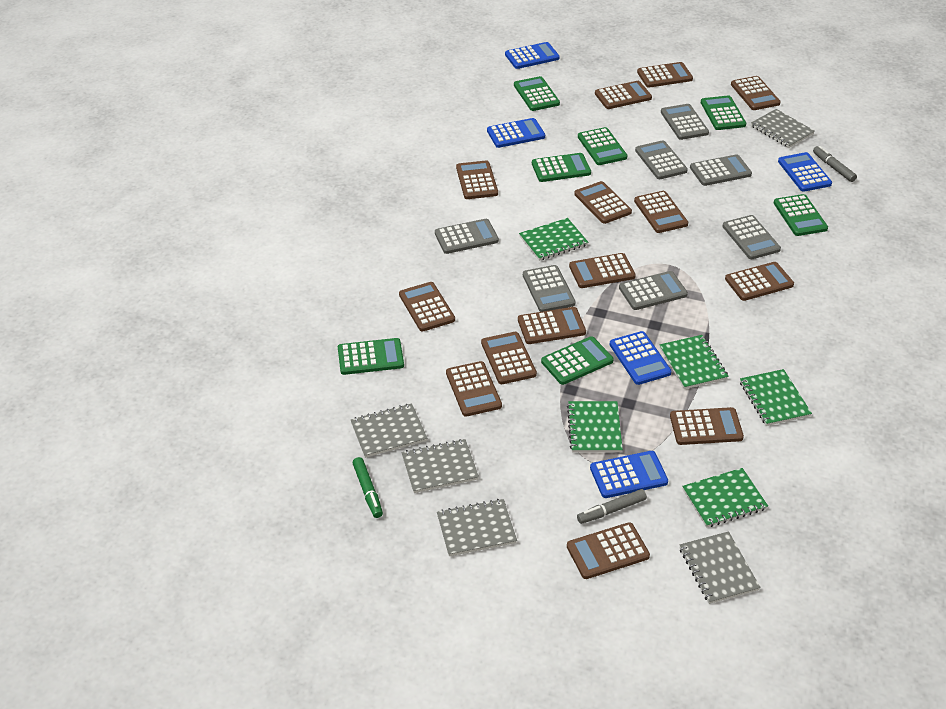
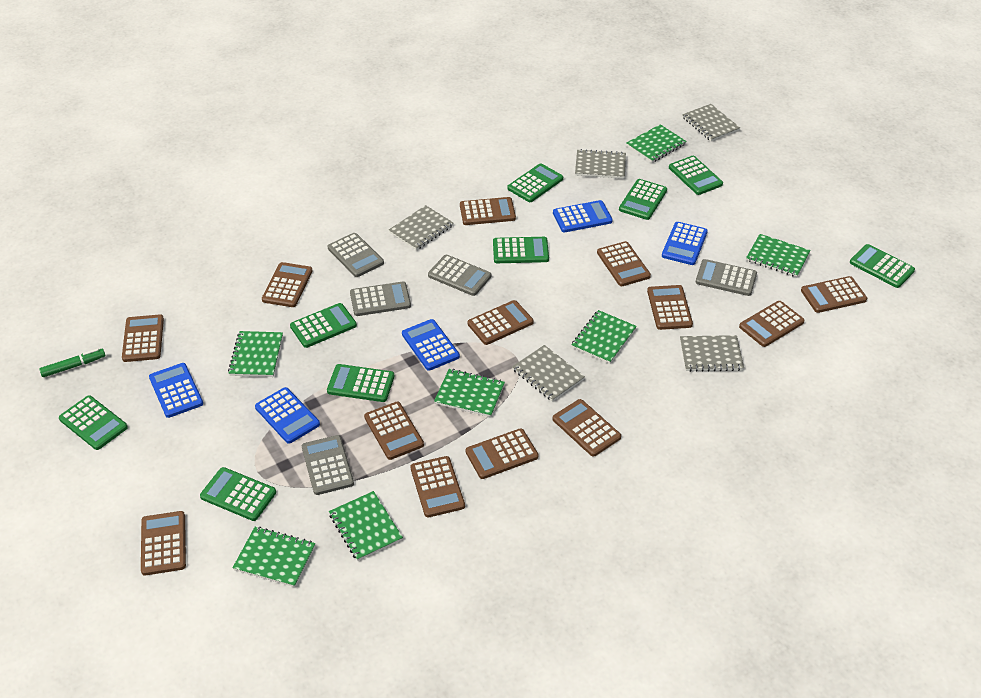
brown calculator: [399,282,455,332] [446,361,502,417] [456,161,498,199] [481,332,537,384] [518,307,586,344] [567,522,650,579] [569,253,636,288] [574,181,632,224] [595,81,652,109] [634,191,688,233] [637,62,693,88] [670,407,744,445] [725,262,794,301] [731,76,781,110] = 14 -> [122,314,164,362] [141,511,186,576] [262,262,313,307] [364,402,424,460] [410,456,465,517] [460,197,516,225] [466,428,538,479] [468,300,534,345] [553,399,621,457] [597,241,651,286] [647,285,693,330] [739,301,804,347] [801,276,867,313] = 13
green calculator: [338,338,404,375] [514,76,560,111] [532,153,591,182] [541,336,613,385] [578,127,627,165] [701,95,746,130] [774,194,828,236] = 7 -> [59,395,128,450] [200,467,276,521] [290,303,357,348] [327,364,394,402] [493,237,549,263] [507,163,563,202] [619,179,667,220] [669,156,723,195] [850,244,915,288] = 9
green notebook: [519,218,588,261] [567,401,623,453] [659,335,728,389] [682,468,768,527] [740,369,812,426] = 5 -> [228,331,283,377] [233,527,316,587] [329,491,403,561] [434,369,505,417] [571,310,637,364] [626,124,687,163] [746,234,811,277] = 7
grey calculator: [435,219,499,254] [523,265,576,312] [619,271,688,310] [635,140,688,179] [661,104,709,140] [690,154,752,186] [722,215,781,259] = 7 -> [302,435,354,495] [328,233,384,277] [350,282,411,316] [428,255,491,296] [695,259,757,296] = 5
grey marker: [577,489,647,524] [813,146,857,182] = 2 -> none = 0

